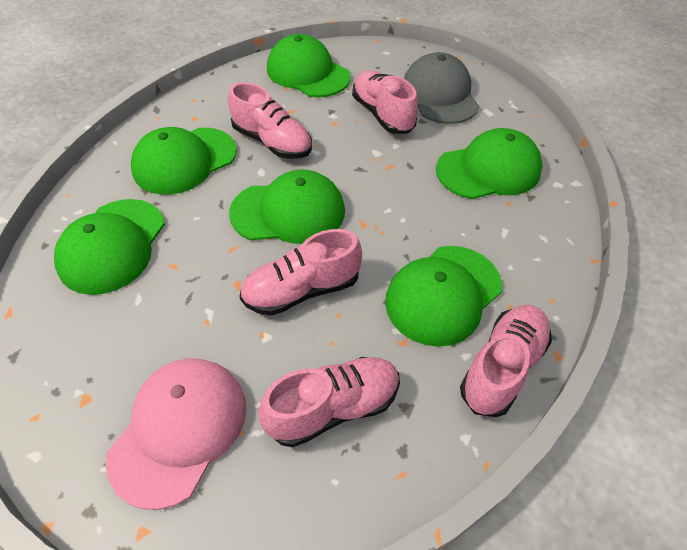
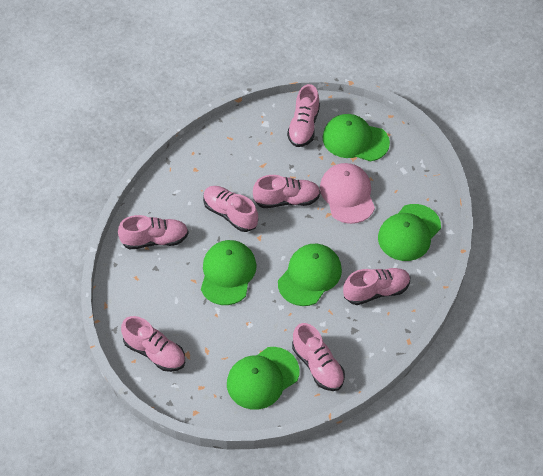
green cap: [54,199,165,295] [131,127,237,195] [229,170,345,244] [267,34,351,97] [385,246,502,347] [436,128,542,199] = 6 -> [201,240,257,305] [227,347,299,410] [278,244,342,306] [322,114,390,162] [378,204,441,261] = 5
grey cap: [404,52,480,124] = 1 -> none = 0
pink shoe: [228,82,312,159] [240,229,362,316] [258,357,400,447] [352,70,418,134] [460,305,552,417] = 5 -> [118,215,189,249] [121,316,185,372] [203,186,258,232] [253,175,321,208] [287,84,320,147] [292,323,345,391] [343,268,410,305] = 7

